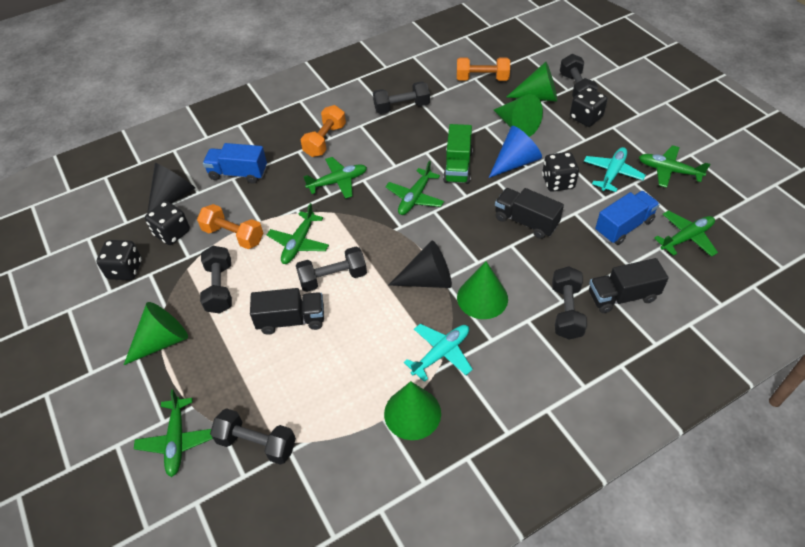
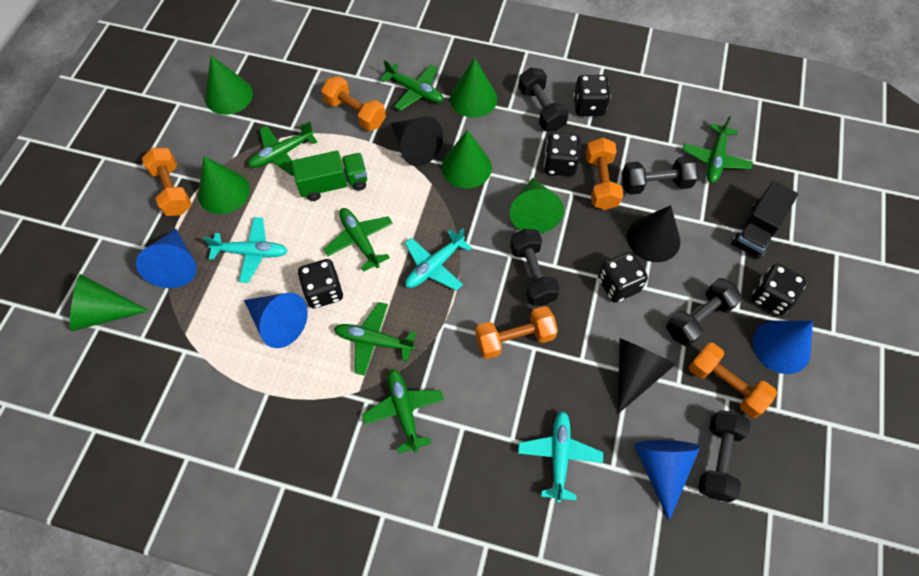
black cone: [147,163,195,213] [389,240,452,288] = 2 -> [391,116,443,166] [617,338,676,414] [627,205,681,262] = 3
black dice: [96,240,142,280] [145,201,190,245] [542,152,579,192] [570,87,607,127] = 4 -> [298,259,343,308] [544,133,581,176] [573,75,611,116] [598,252,648,303] [751,263,806,316] = 5
black dumbbell: [200,246,232,314] [210,408,296,465] [296,247,367,292] [373,81,430,114] [552,267,587,339] [560,54,598,98] = 6 -> [510,229,560,305] [518,67,569,132] [622,156,698,195] [666,278,742,347] [698,410,751,502] = 5
black truck: [250,288,324,335] [495,188,564,239] [589,258,669,313] = 3 -> [731,181,798,259] = 1
blue cone: [489,126,542,178] = 1 -> [136,228,197,288] [244,293,308,348] [634,440,700,521] [753,320,813,374] = 4
blue truck: [203,143,267,184] [595,191,660,245] = 2 -> none = 0
green cone: [124,302,188,365] [384,381,441,440] [457,262,508,319] [494,94,543,137] [506,62,557,102] = 5 -> [70,274,149,331] [198,156,250,214] [205,55,253,115] [442,130,492,188] [450,58,497,118] [510,178,564,233] = 6
orange dumbbell: [197,204,263,249] [301,105,346,157] [457,57,510,81] = 3 -> [142,148,192,216] [321,76,386,131] [475,306,558,359] [586,137,623,210] [689,343,777,418] = 5
turquoise plane: [404,324,473,382] [584,147,646,192] = 2 -> [203,217,288,283] [405,228,472,291] [518,411,603,503] = 3

